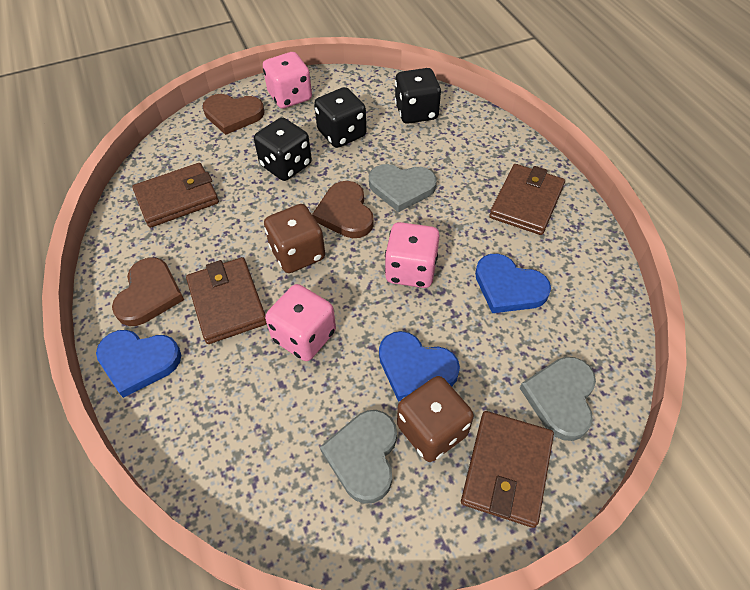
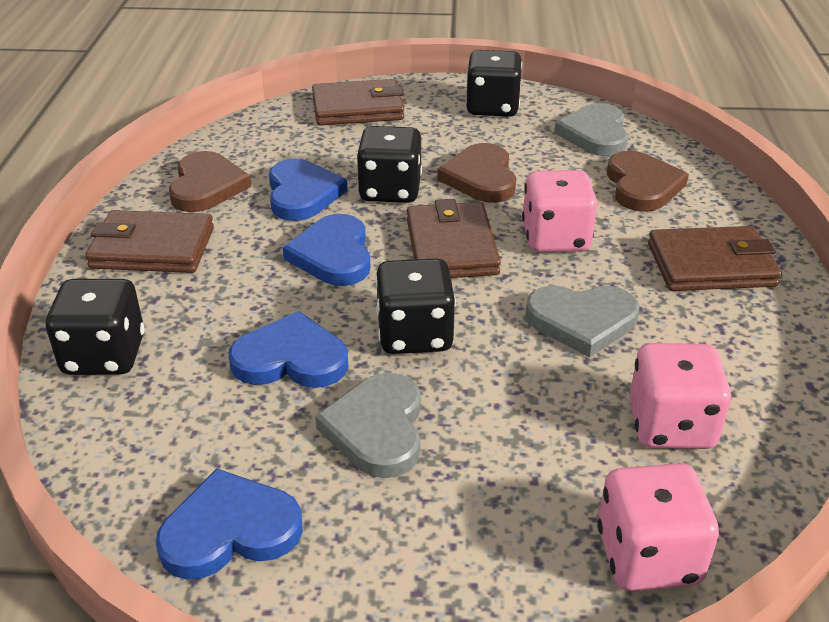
black dice: [254,117,312,181] [314,87,367,148] [395,68,441,124] = 3 -> [46,279,144,375] [356,126,422,203] [375,258,456,354] [466,50,522,117] = 4
blue heart: [96,330,181,398] [379,331,460,402] [475,254,551,313] = 3 -> [156,469,303,580] [229,311,349,388] [269,159,348,221] [283,214,370,286] = 4
brown dice: [264,204,325,273] [397,376,474,462] = 2 -> none = 0

